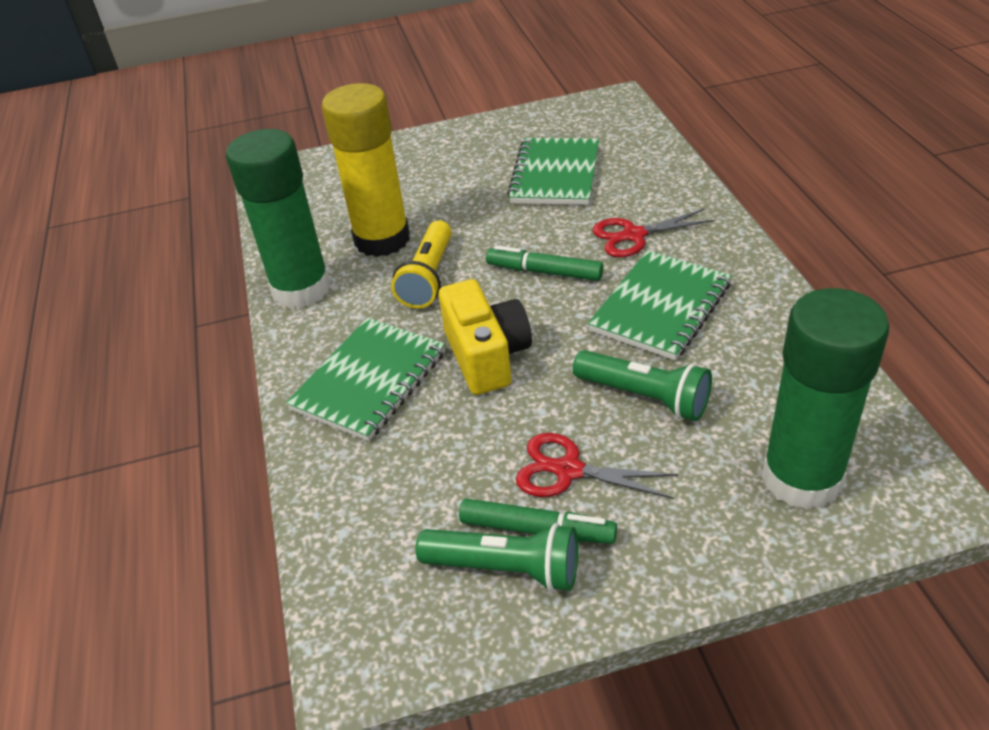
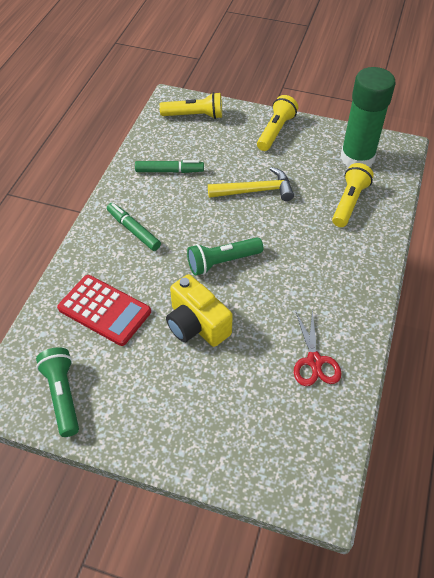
green glue stick: [226,129,331,308] [762,288,890,510] = 2 -> [340,67,396,167] = 1
green notebook: [286,318,445,441] [507,138,599,205] [588,250,732,360] = 3 -> none = 0
red calculator: none = 0 -> [57,275,151,346] = 1
red scissors: [516,433,679,499] [592,208,715,257] = 2 -> [294,309,341,386] = 1
yellow flashlight: [391,220,452,308] = 1 -> [159,92,222,119] [257,95,298,151] [332,163,374,227] = 3
yellow glue stick: [321,83,410,257] = 1 -> none = 0
yellow hammer: none = 0 -> [208,167,294,201] = 1

